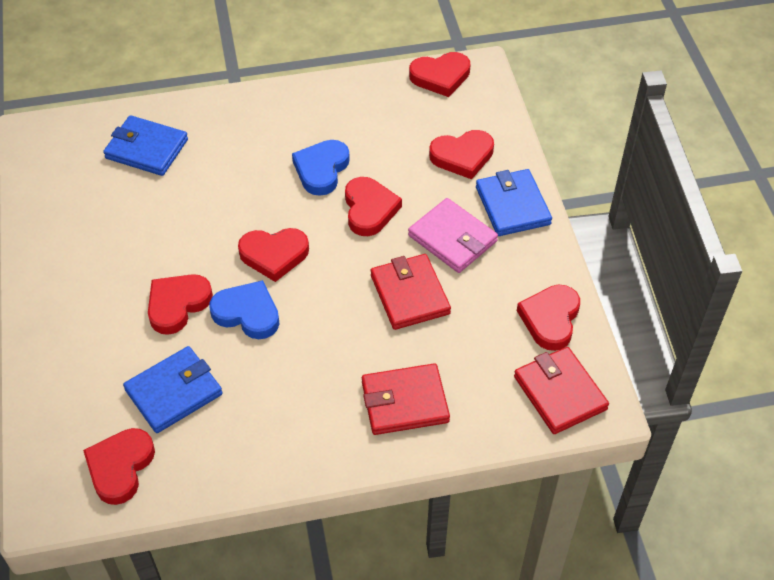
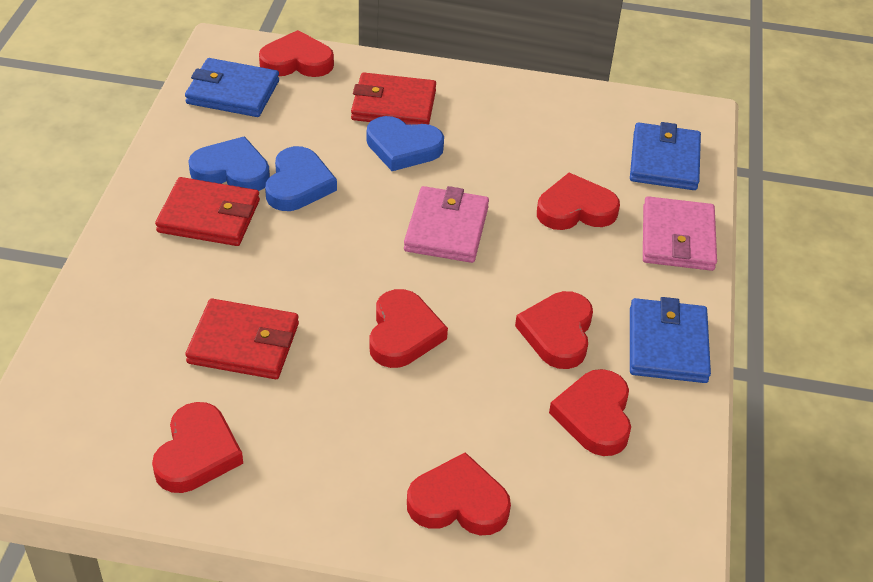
blue heart: [209,280,280,339] [292,140,350,196] = 2 -> [188,136,270,191] [265,146,337,211] [367,116,444,171] = 3
pink wallet: [408,198,498,273] = 1 -> [404,186,489,263] [643,196,717,271] = 2

